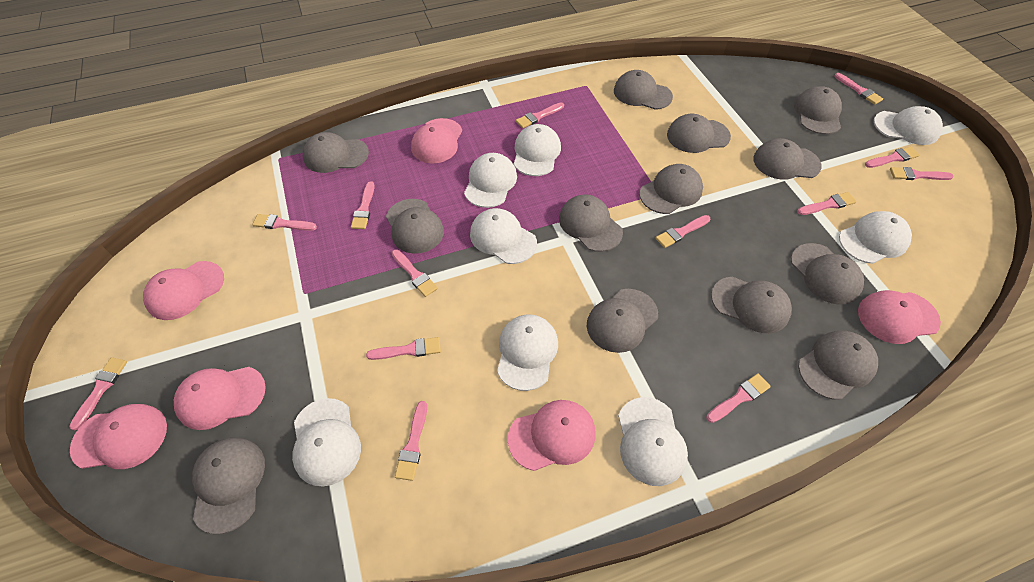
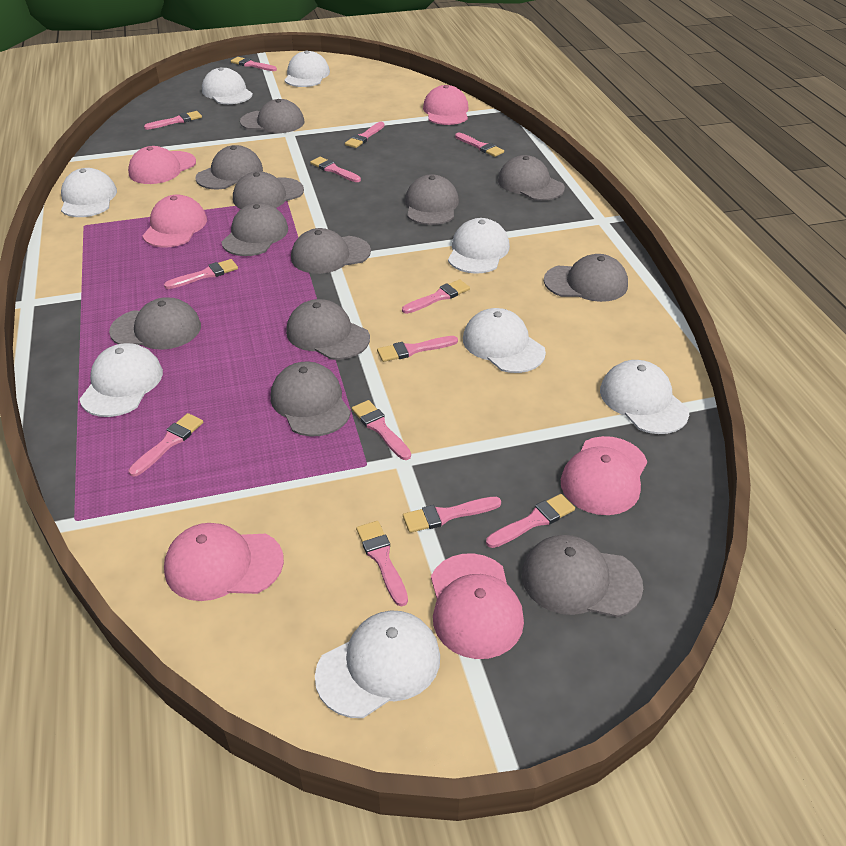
grey cap: [192,438,265,534] [303,132,369,173] [386,199,444,254] [559,195,623,252] [587,289,658,353] [614,70,673,110] [639,164,703,214] [667,114,731,153] [711,277,792,333] [753,138,822,180] [791,243,864,305] [794,86,842,134] [798,331,878,400] = 13 -> [109,297,201,350] [196,145,263,189] [222,203,288,256] [233,171,304,209] [240,99,304,133] [270,362,351,436] [286,299,370,360] [291,228,371,274] [405,174,459,225] [498,155,565,201] [522,535,643,617] [544,254,628,302] = 12

